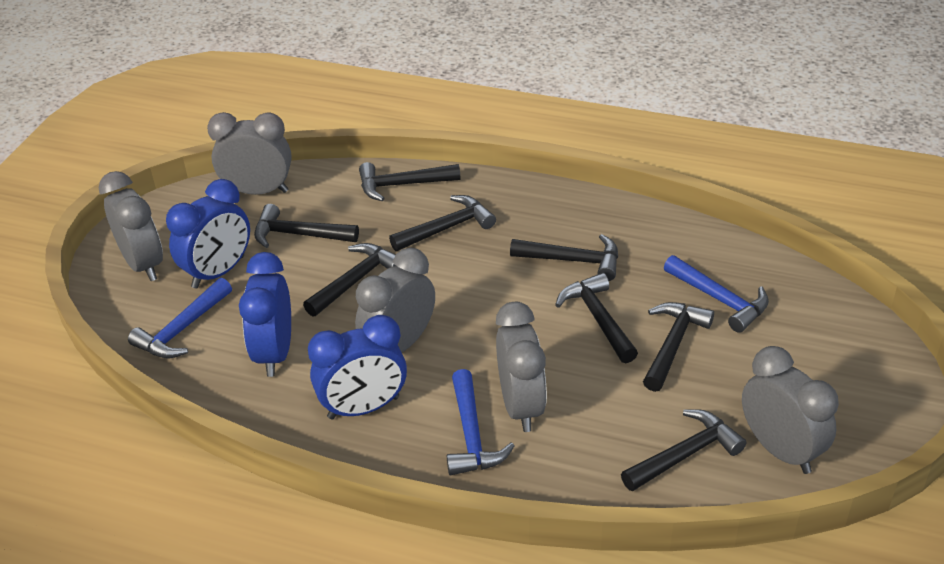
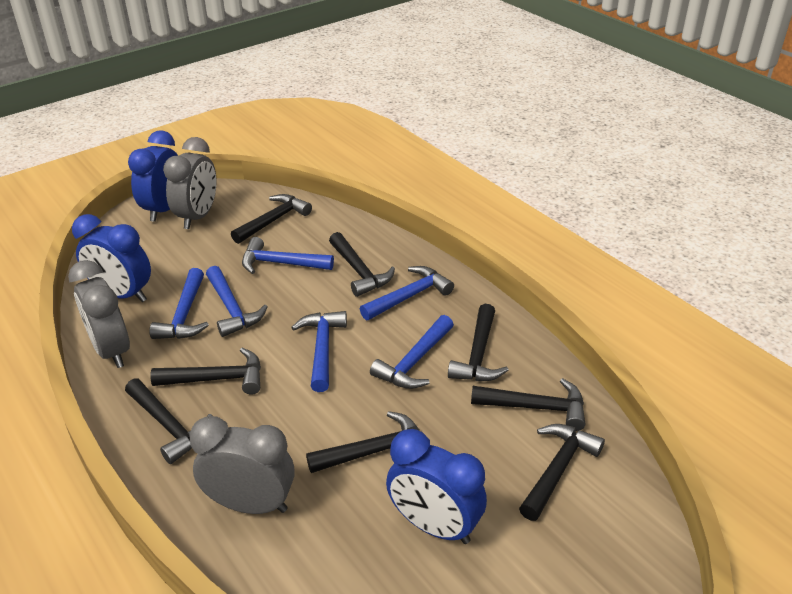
blue hammer: [128,278,232,359] [447,369,514,475] [664,255,769,333] = 3 -> [149,268,209,339] [206,266,268,337] [242,237,334,274] [291,311,347,392] [360,266,454,320] [370,315,454,389] = 6
grey clock: [99,171,163,281] [207,112,292,195] [355,248,435,352] [496,302,547,432] [742,346,839,474] = 5 -> [68,260,130,368] [163,137,216,229] [189,416,295,514] = 3

